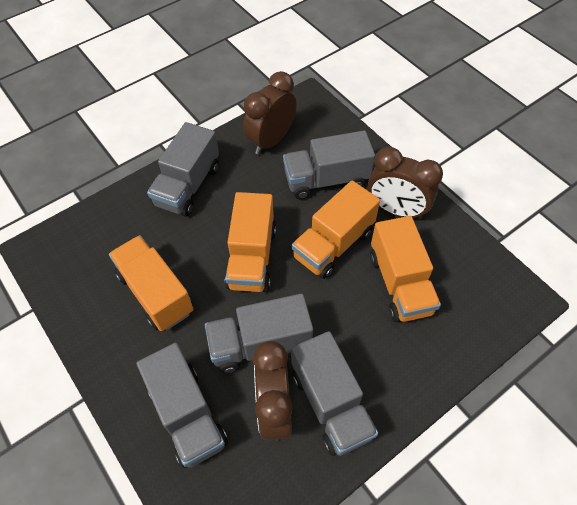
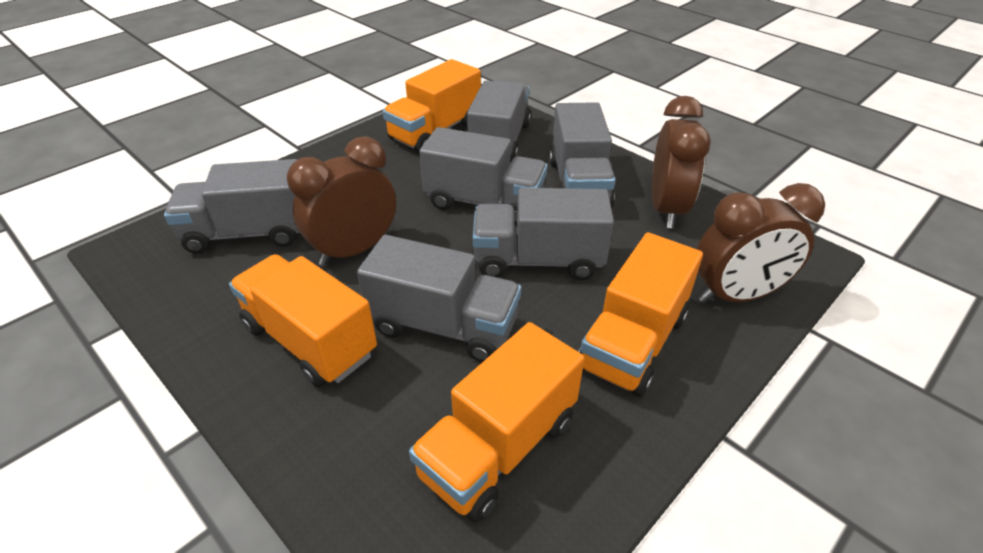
grey truck: [136,343,228,468] [147,122,219,216] [205,294,313,373] [283,131,375,199] [291,331,378,456] = 5 -> [164,159,300,254] [357,235,521,362] [419,127,548,225] [467,80,531,163] [473,188,614,280] [549,102,615,209] = 6

